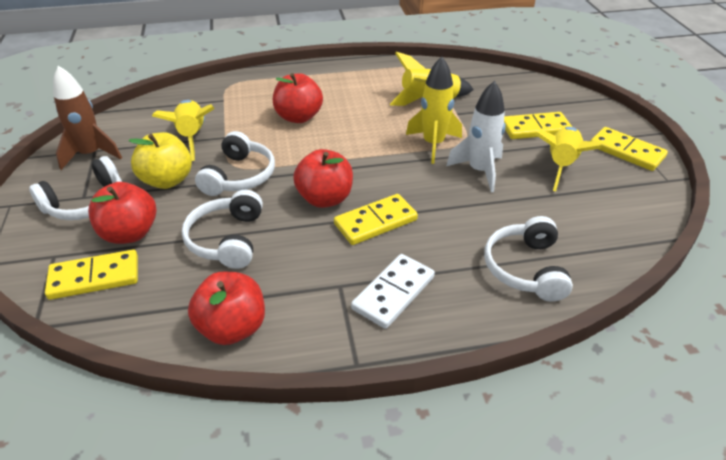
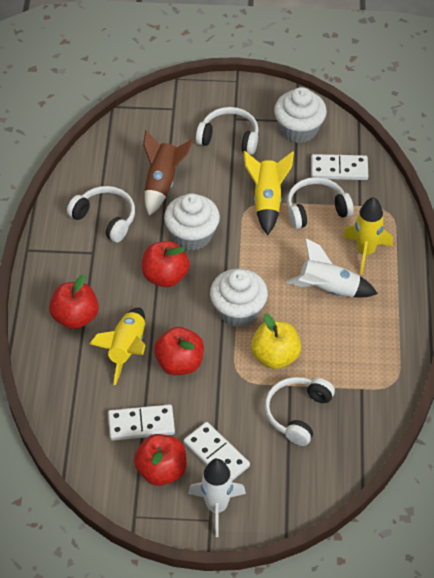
white cupcake: none = 0 -> [164,193,220,251] [210,268,268,327] [274,87,327,143] = 3
white domino: [351,254,435,329] = 1 -> [108,404,175,441] [183,422,250,481] [311,154,368,180] = 3
white rocket: [446,81,506,192] = 1 -> [188,459,246,537] [286,238,378,297] = 2
yellow domino: [45,250,138,300] [334,194,418,245] [504,112,572,139] [591,127,668,171] = 4 -> none = 0
yellow rocket: [152,100,215,161] [389,52,474,106] [406,57,462,164] [535,127,602,191] = 4 -> [89,308,146,385] [243,151,294,235] [343,197,393,275] = 3

